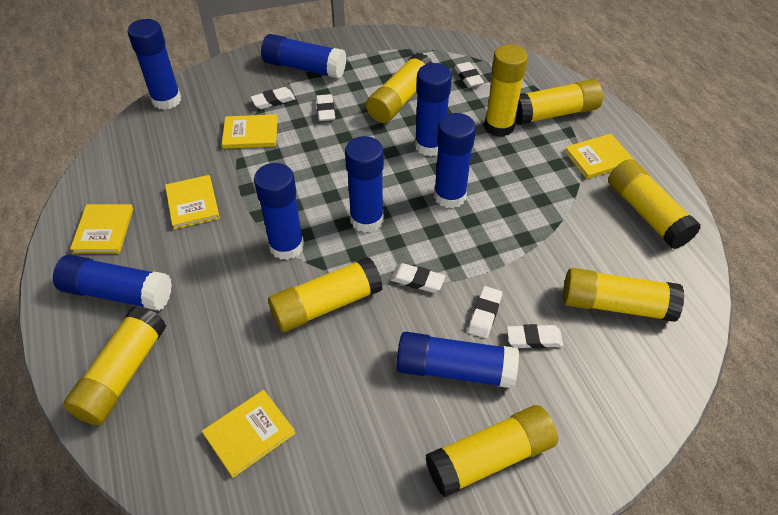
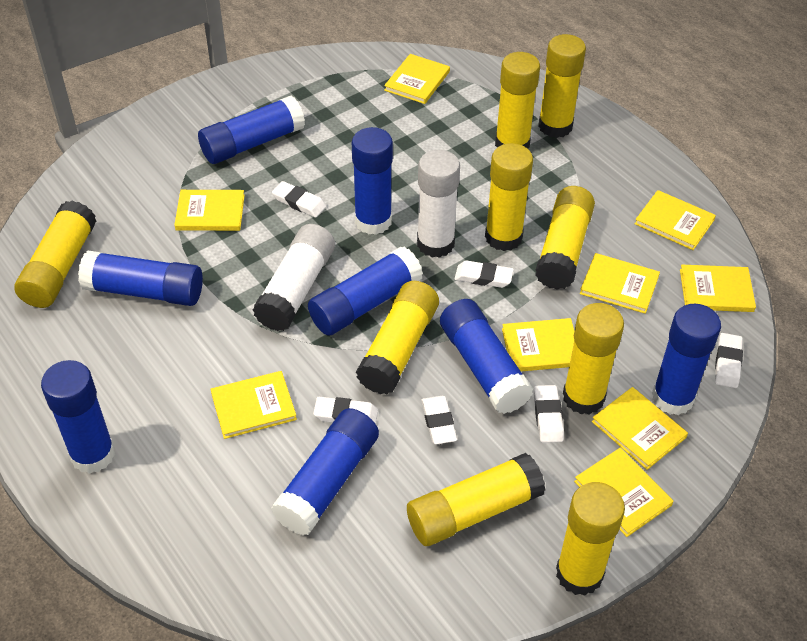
white glue stick: none = 0 -> [253,224,335,331] [417,150,460,258] = 2
yellow book: [70,204,133,254] [165,175,220,229] [202,390,295,478] [222,114,278,149] [564,134,634,179] = 5 -> [174,190,245,231] [211,371,297,439] [384,54,450,104] [502,318,574,371] [574,448,674,537] [580,253,660,314] [592,387,688,470] [635,190,716,250] [680,265,756,312] = 9
yellow glue stick: [63,306,166,425] [268,257,383,332] [366,53,433,123] [426,405,558,497] [484,44,528,137] [515,79,603,125] [563,268,684,322] [608,159,701,249] = 8 -> [14,201,96,308] [356,281,439,394] [407,453,546,546] [485,143,533,251] [495,52,540,149] [535,186,595,290] [538,34,586,138] [556,482,625,596] [563,303,624,415] = 9

